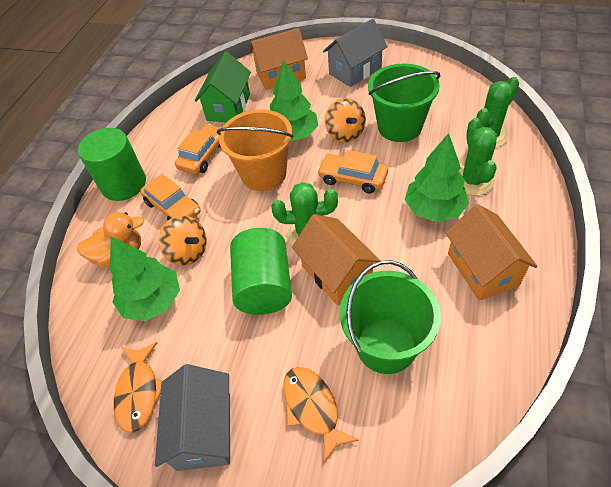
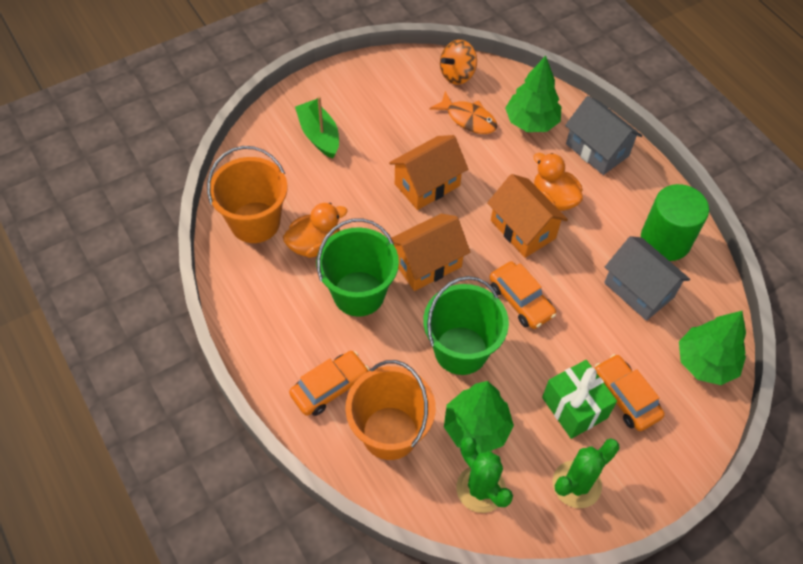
green boat: none = 0 -> [295,96,339,158] = 1
green cactus: [271,182,338,245] [459,118,497,196] [476,77,519,148] = 3 -> [456,436,513,513] [552,439,620,508] = 2
green cylinder: [78,128,146,201] [230,228,292,315] = 2 -> [641,184,709,261] = 1
green gift: none = 0 -> [542,360,617,439] = 1
green house: [195,52,251,122] = 1 -> none = 0
orange bucket: [217,109,293,191] = 1 -> [207,146,288,243] [345,360,436,460] = 2
orange duck: [77,212,144,268] = 1 -> [283,203,347,258] [534,153,583,211] = 2
orange fish: [114,342,163,433] [284,367,359,463] = 2 -> [430,91,497,134] = 1
orange spinning top: [158,215,207,266] [325,98,366,143] = 2 -> [440,40,477,85] = 1

